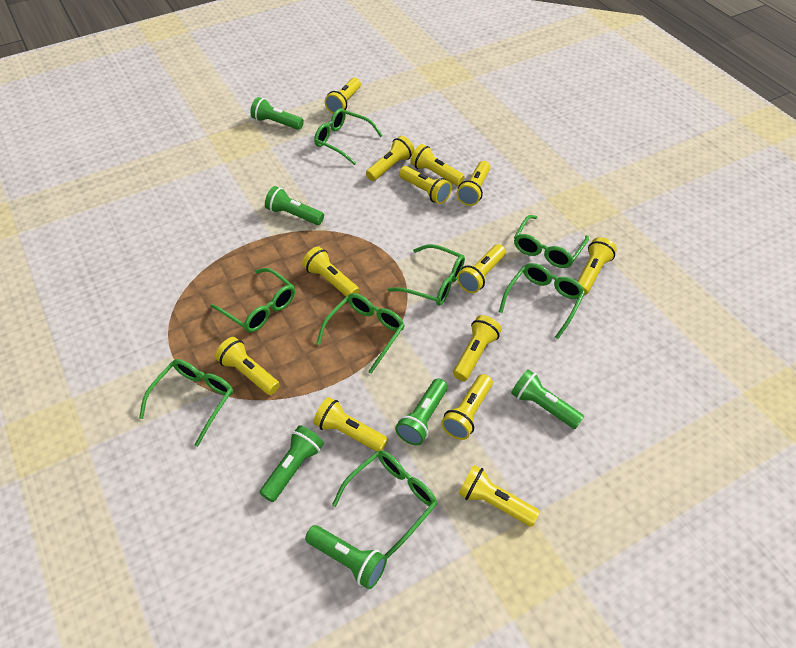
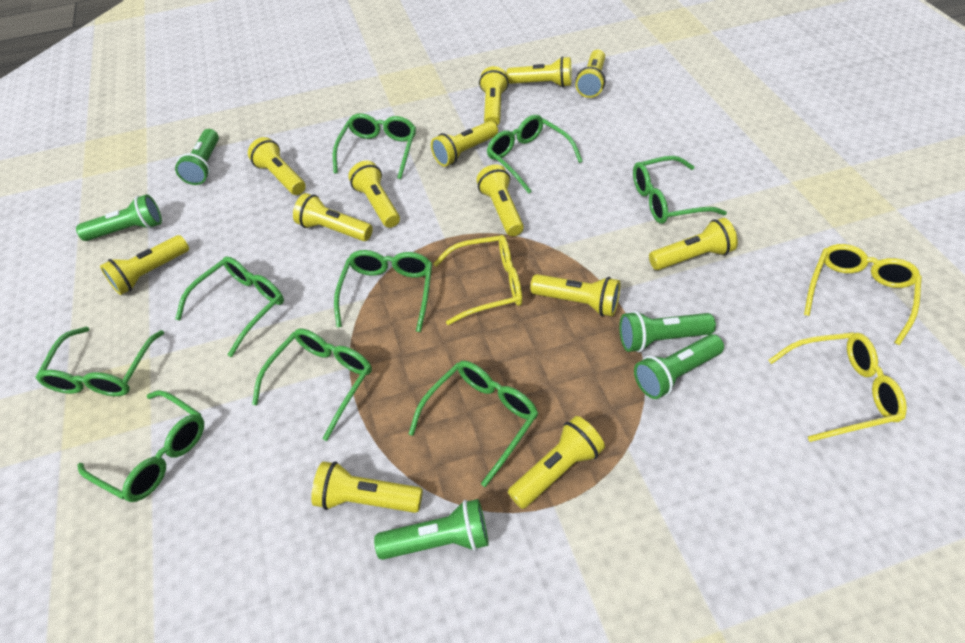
green flashlight: [250,97,304,130] [260,425,324,502] [265,186,324,225] [305,525,387,589] [395,378,448,445] [511,369,584,429] = 6 -> [76,194,162,241] [175,129,219,185] [374,499,488,560] [619,311,716,352] [634,334,724,399] = 5
green glasses: [139,359,233,447] [211,268,295,332] [314,108,383,165] [316,293,405,374] [332,450,437,558] [388,244,465,306] [499,263,585,339] [514,215,589,268] = 8 -> [36,327,164,396] [77,390,204,502] [175,256,284,357] [252,328,372,441] [333,113,416,179] [334,250,432,332] [409,361,538,487] [487,115,583,193] [633,156,727,224] = 9
yellow glasses: none = 0 -> [433,235,522,325] [768,332,907,442] [804,244,922,345] = 3

